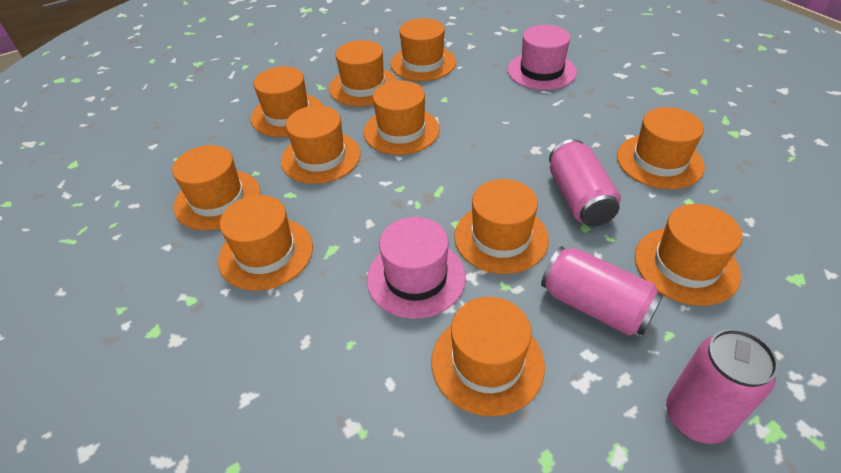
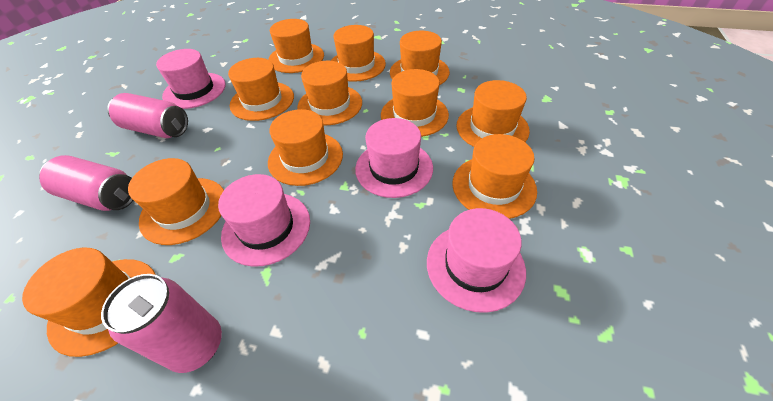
pink hat: [367,217,466,319] [507,25,577,90] = 2 -> [156,49,226,109] [218,174,310,267] [355,118,433,198] [427,208,526,313] = 4

